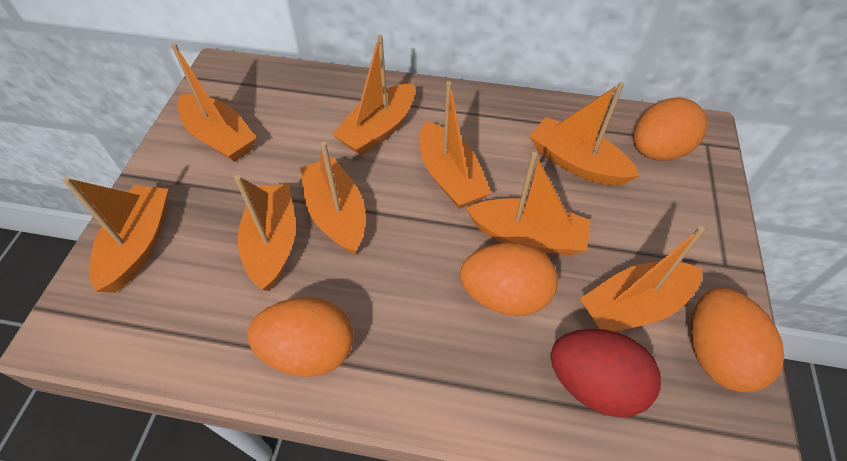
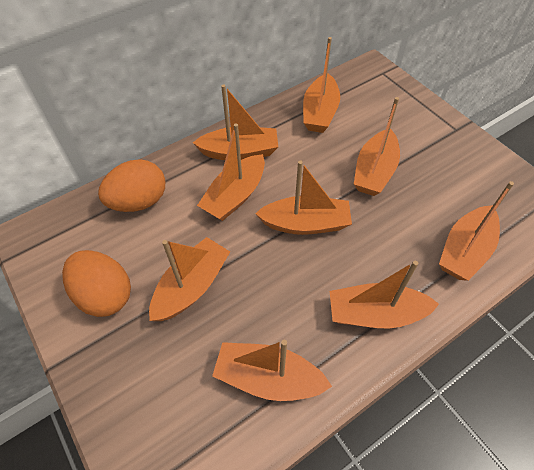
orange egg: [247,297,353,377] [460,243,558,316] [633,97,707,161] [690,288,784,392] = 4 -> [62,250,131,317] [98,159,165,212] = 2
red egg: [550,329,661,417] = 1 -> none = 0

